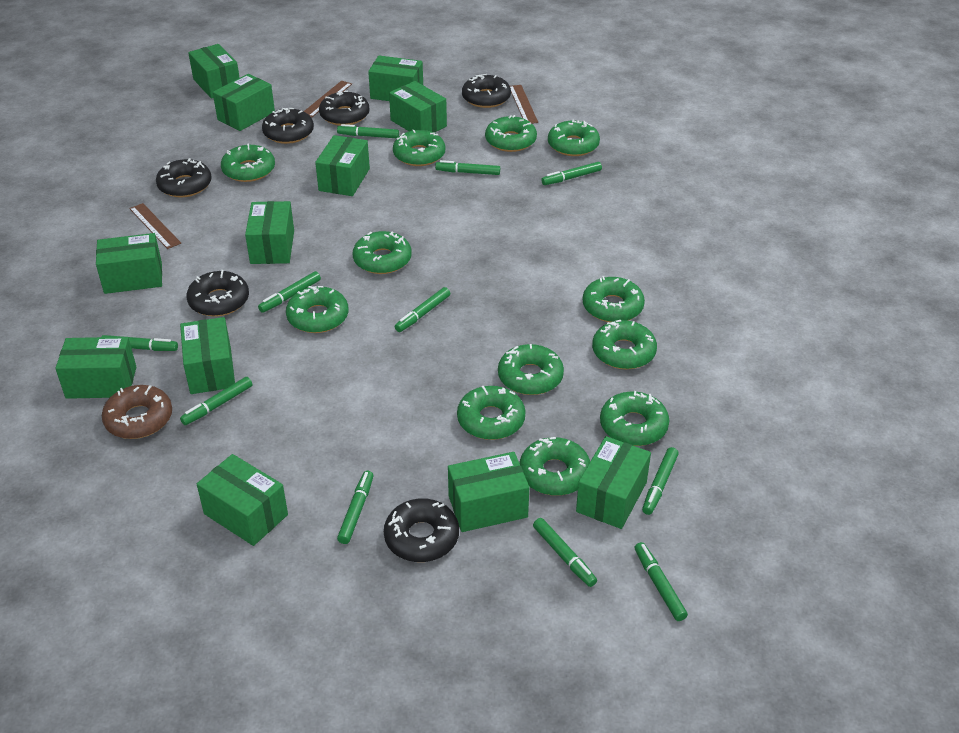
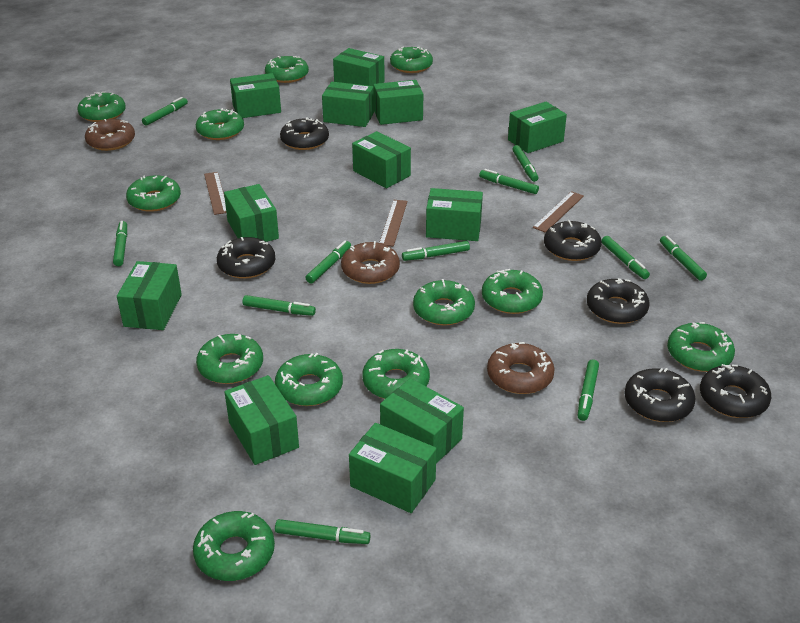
brown donut: [102,385,172,439] = 1 -> [85,119,135,151] [341,241,400,284] [487,342,555,394] = 3

